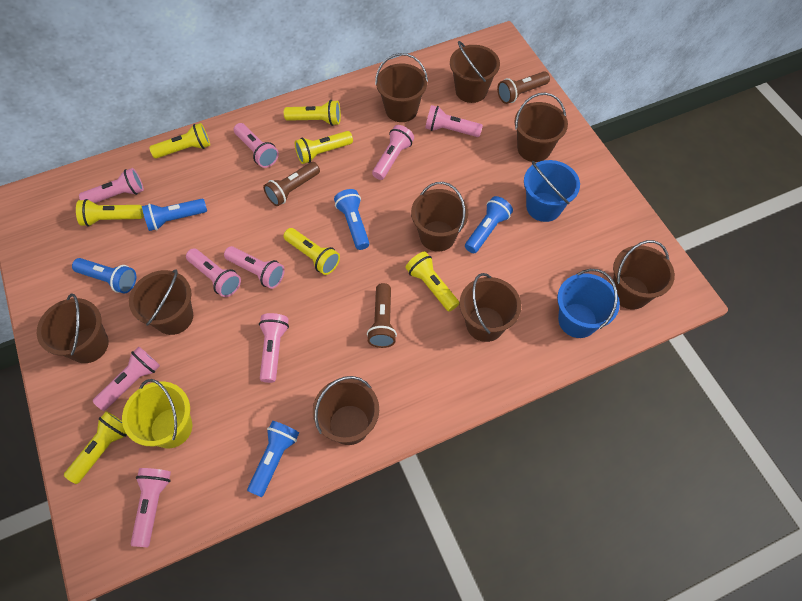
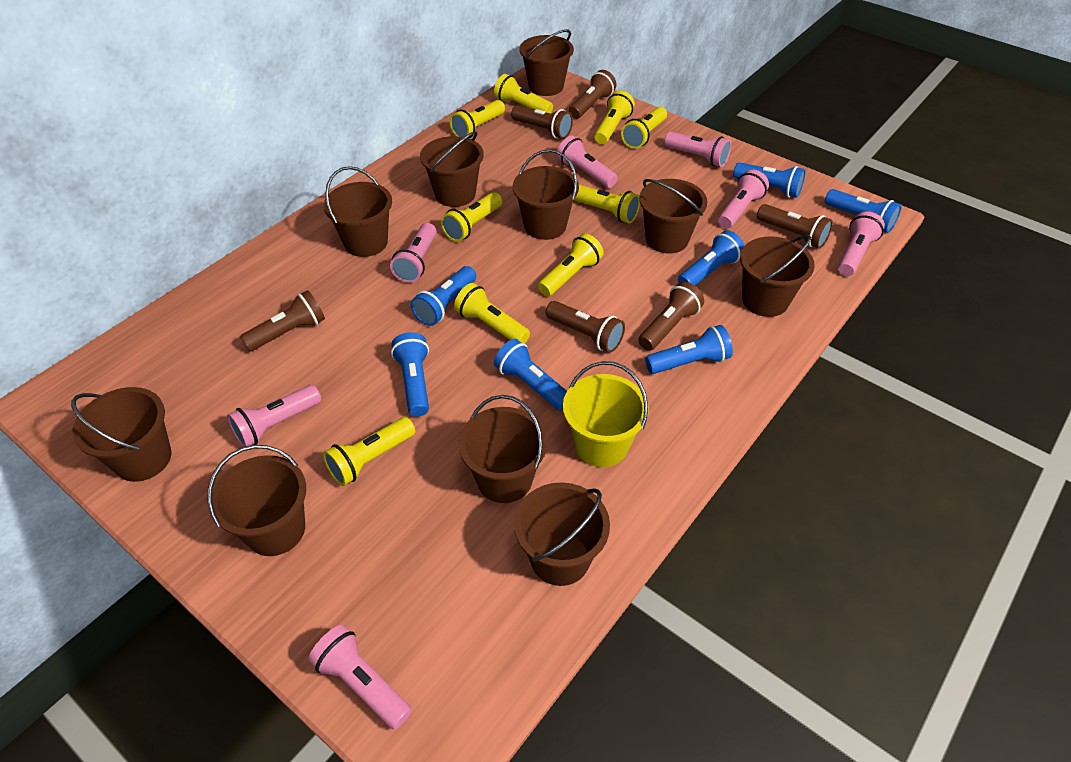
blue bucket: [524,160,580,222] [557,269,620,338] = 2 -> none = 0
blue flashlight: [72,258,136,294] [142,199,207,231] [247,421,299,497] [334,189,369,250] [465,196,513,253] = 5 -> [391,332,429,416] [411,266,476,326] [494,339,567,411] [645,325,733,374] [678,230,744,286] [733,162,806,198] [825,189,902,233] = 7
brown bucket: [37,294,109,363] [129,269,193,335] [313,376,379,445] [375,53,428,122] [411,182,468,252] [450,41,500,103] [459,273,521,342] [514,93,568,162] [613,240,675,309] = 9 -> [71,387,172,482] [207,445,306,556] [324,166,392,257] [420,131,484,207] [458,395,547,503] [513,149,579,240] [514,482,610,586] [520,29,574,96] [639,179,708,254] [740,235,815,317] = 10
brown flashlight: [263,162,320,206] [367,283,397,348] [497,71,550,104] = 3 -> [240,290,325,351] [511,105,573,139] [545,301,625,353] [569,70,616,119] [638,282,704,351] [757,204,833,249] = 6
pink flashlight: [79,168,144,203] [93,347,160,411] [131,468,171,547] [186,248,241,297] [224,246,285,289] [234,123,279,168] [259,313,289,383] [372,125,414,180] [425,105,483,137] = 9 -> [227,385,321,447] [308,625,412,730] [390,223,437,283] [557,135,618,188] [664,131,731,167] [718,169,769,228] [838,211,885,276] = 7
yellow flashlight: [64,411,127,484] [76,199,144,227] [149,123,210,159] [284,100,341,126] [284,228,340,275] [295,131,353,164] [406,252,459,312] = 7 -> [323,417,415,486] [441,192,502,242] [450,100,505,138] [454,283,530,343] [494,74,553,114] [538,233,604,296] [574,184,640,223] [594,91,635,144] [621,107,667,149] = 9

